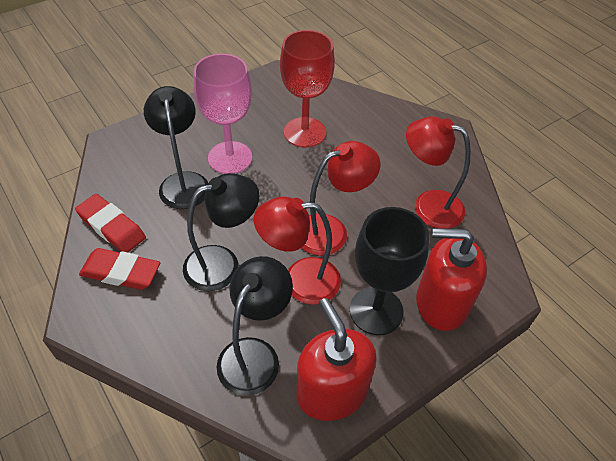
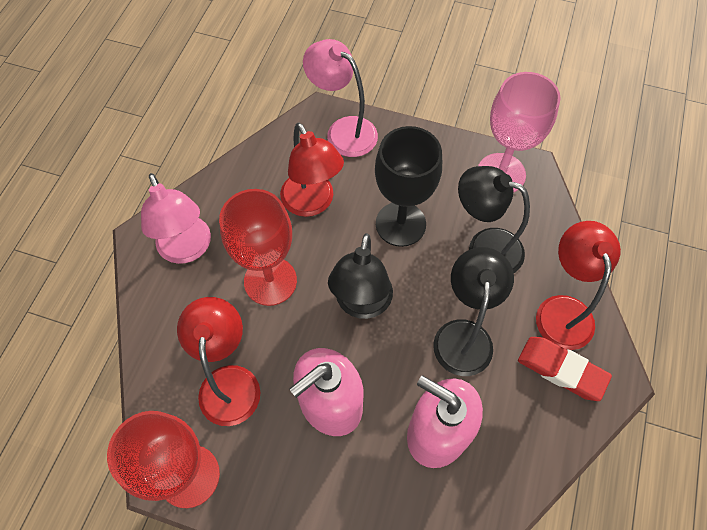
pink lamp: none = 0 -> [141,173,211,264] [303,39,378,157] = 2
pink soap dispenser: none = 0 -> [289,348,363,436] [407,375,483,468] = 2
red eraser: [75,194,146,252] [79,248,160,290] = 2 -> [518,337,612,401] = 1
red goblet: [280,30,335,148] = 1 -> [107,411,220,508] [219,189,297,306] = 2
red soap dispenser: [297,298,377,421] [416,228,487,331] = 2 -> none = 0

